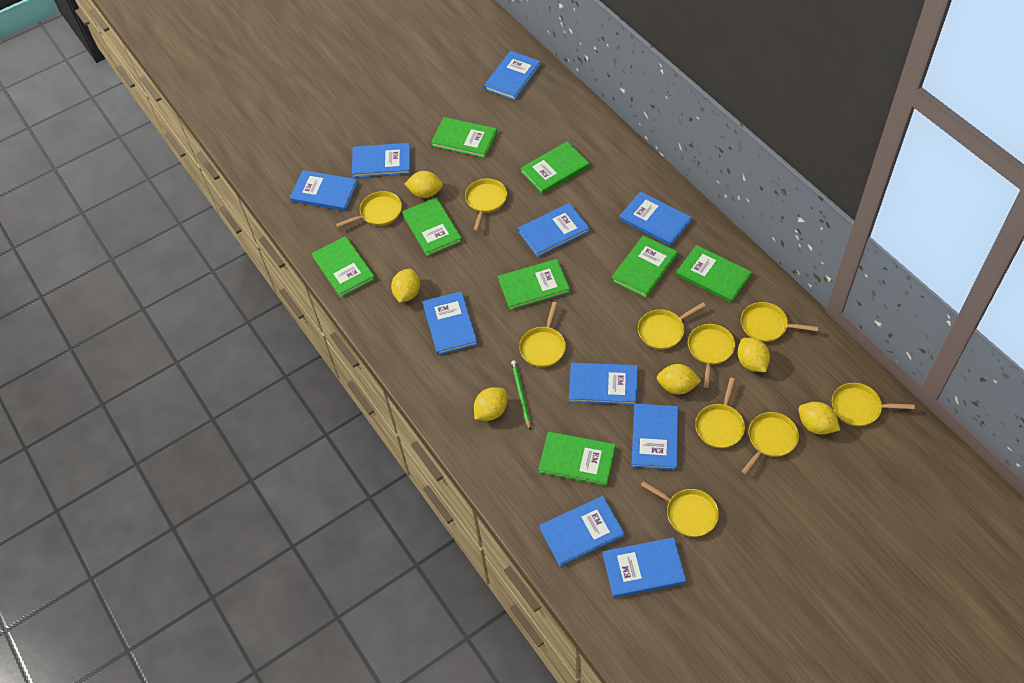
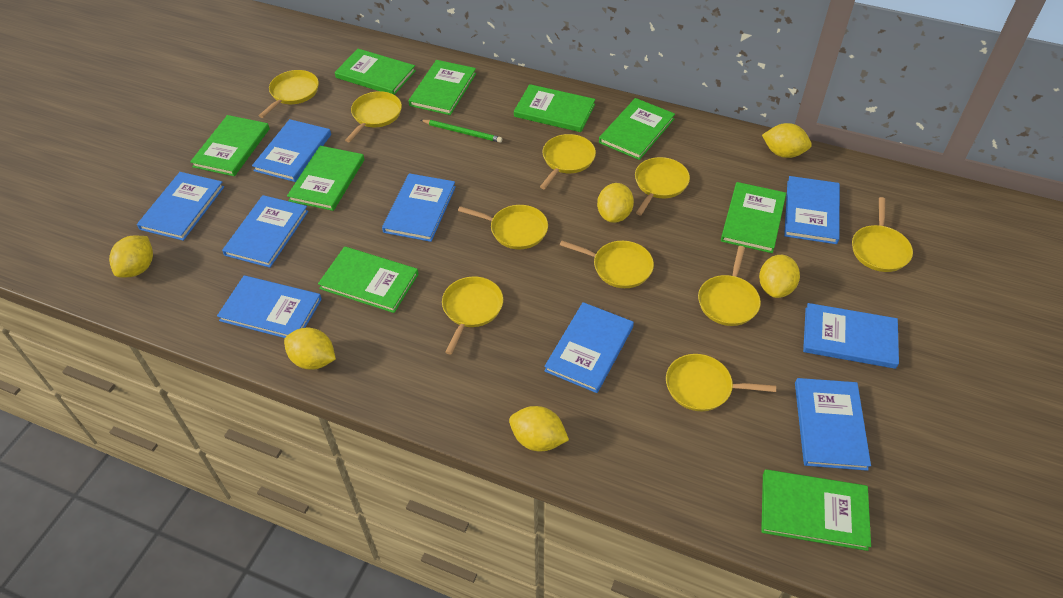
blue book: [290,170,358,211] [352,143,411,178] [423,291,478,355] [484,51,541,100] [518,203,590,257] [539,496,625,567] [569,362,638,405] [603,537,686,598] [619,191,692,246] [631,404,679,470] = 10 -> [137,172,224,241] [217,275,322,338] [222,195,308,268] [252,119,331,182] [382,173,456,242] [544,302,634,393] [784,176,840,244] [795,378,871,471] [803,303,899,369] = 9
green book: [312,236,375,298] [402,197,462,257] [431,117,497,158] [498,259,570,310] [520,141,589,194] [538,432,616,486] [611,235,678,298] [676,245,752,303] = 8 -> [190,115,270,176] [287,146,364,211] [318,246,419,313] [335,49,416,95] [409,60,476,115] [514,84,595,132] [599,98,675,160] [721,182,786,253] [761,469,871,551] = 9

